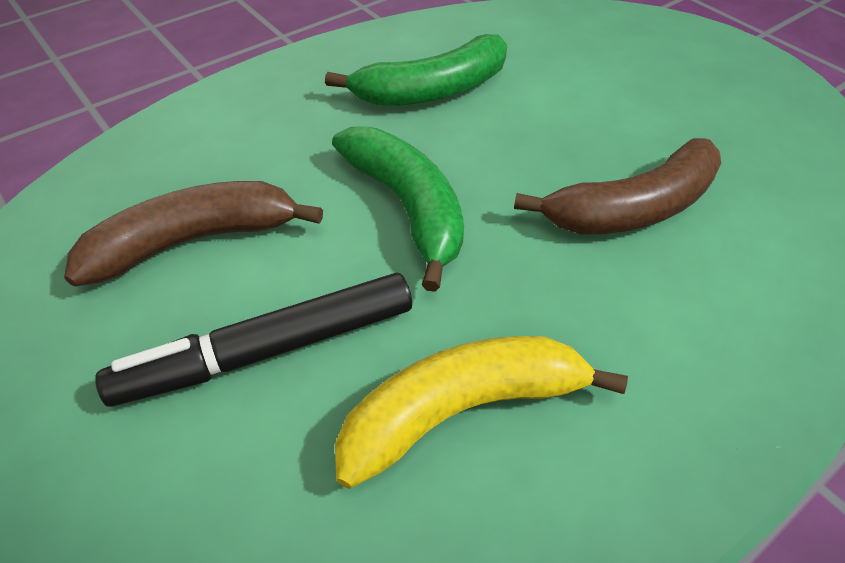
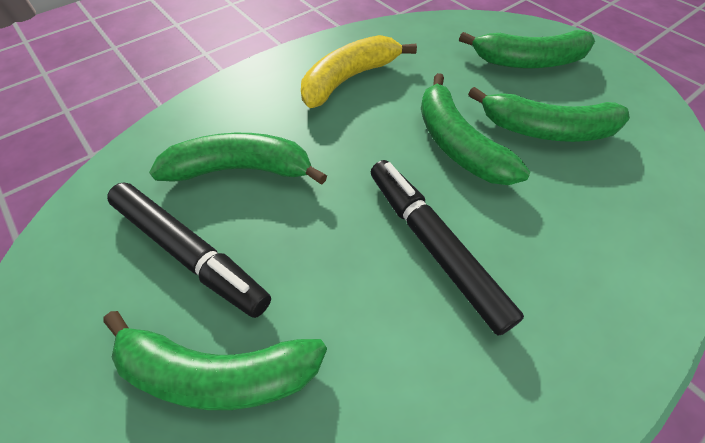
black marker: [95,273,412,407] = 1 -> [107,183,271,318] [371,160,524,336] = 2
brown banana: [64,181,323,287] [514,138,721,235] = 2 -> none = 0
green banana: [325,34,507,106] [332,127,464,292] = 2 -> [103,311,327,410] [149,133,327,185] [421,73,530,185] [459,30,595,68] [468,87,630,142] = 5

